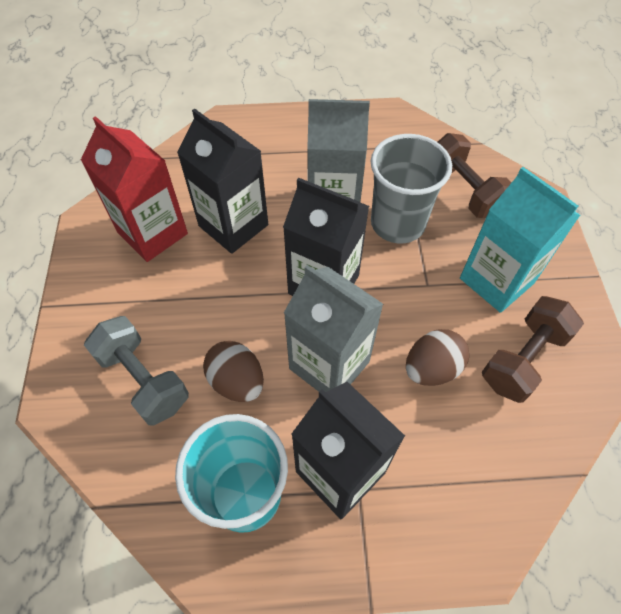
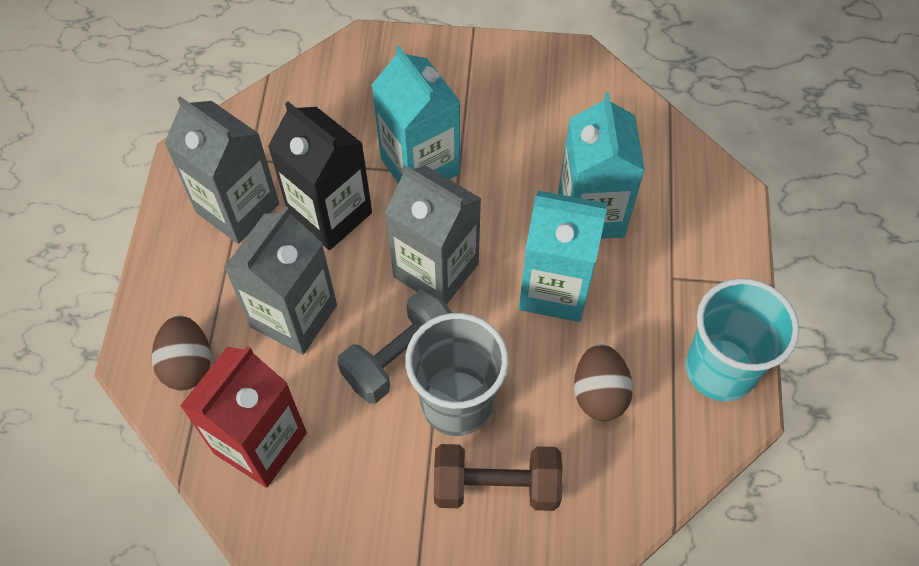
black carton: [177,108,268,254] [283,178,369,296] [291,382,405,520] = 3 -> [268,102,372,250] = 1
brown dumbbell: [438,133,512,218] [482,296,584,403] = 2 -> [434,444,563,511] = 1
grey carton: [284,265,383,392] [307,99,370,202] = 2 -> [165,97,279,244] [224,206,337,355] [385,165,481,305] = 3
turquoise carton: [460,167,581,313] = 1 -> [372,46,460,184] [519,190,607,322] [558,93,645,239] = 3

